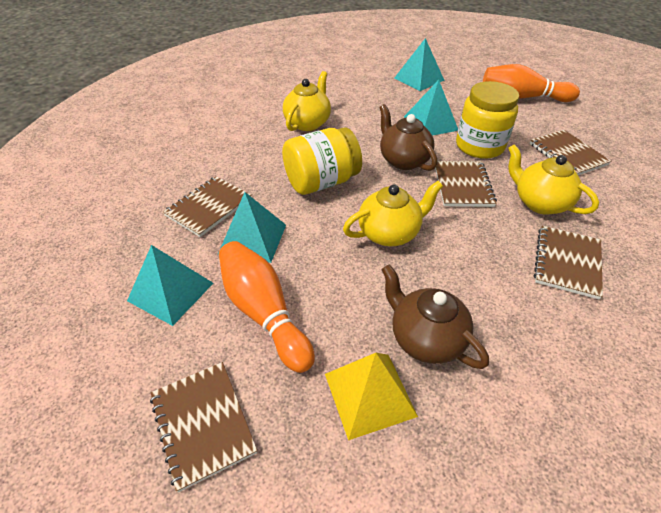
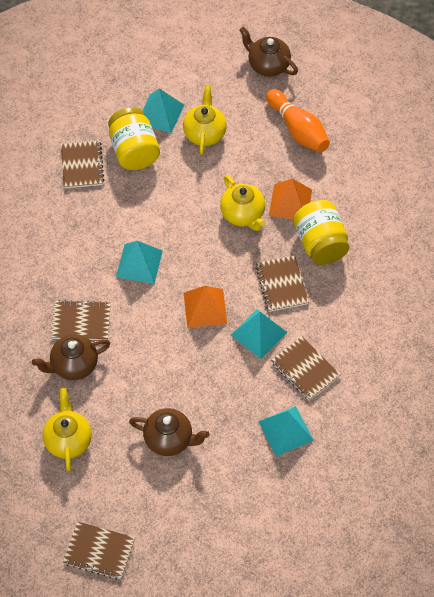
brown teapot: [379,104,437,171] [381,264,489,369] = 2 -> [32,334,110,380] [129,408,210,456] [239,27,298,77] = 3
orange bowling pin: [219,241,315,373] [483,64,580,102] = 2 -> [266,89,330,152] = 1
orange pyramid: none = 0 -> [184,286,227,328] [269,178,312,219] = 2
yellow pyramid: [325,353,418,440] = 1 -> none = 0

